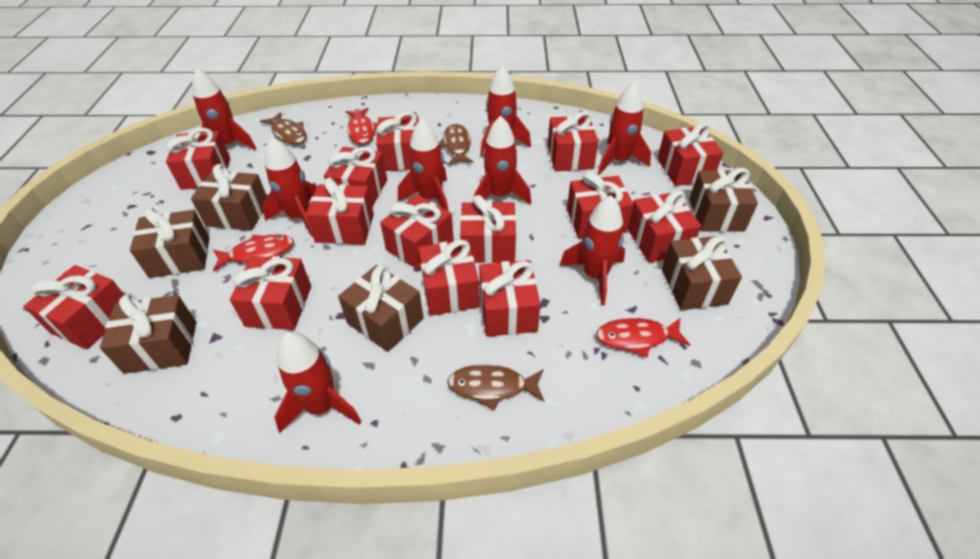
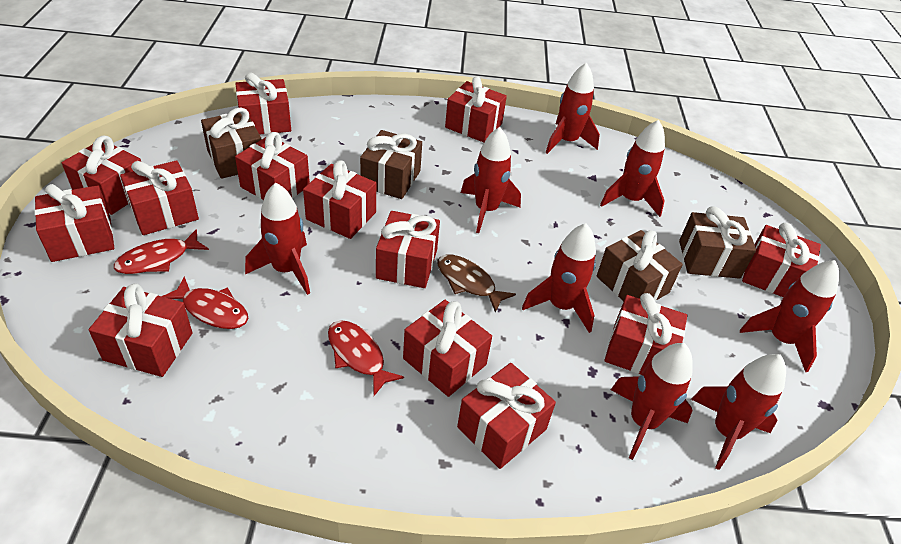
brown fish: [260,112,307,144] [439,124,473,165] [447,364,544,410] = 3 -> [437,255,516,313] = 1
brown gift: [100,294,196,374] [130,208,209,278] [191,164,267,231] [338,265,424,352] [662,236,742,310] [689,168,758,232] = 6 -> [201,107,262,179] [360,130,422,199] [597,230,683,302] [679,206,756,279] = 4
red gift: [23,265,124,350] [166,128,230,190] [230,256,311,330] [306,178,374,244] [324,147,387,207] [376,112,419,171] [380,195,454,270] [418,239,480,316] [460,195,516,263] [479,260,540,337] [548,112,598,171] [567,172,634,239] [628,191,701,263] [657,123,723,186] = 14 -> [34,184,114,262] [62,136,141,215] [88,283,193,377] [120,160,199,235] [235,73,291,135] [235,132,310,200] [303,160,376,239] [376,211,440,288] [403,300,492,397] [445,77,507,143] [457,363,556,469] [604,293,687,374] [742,223,821,297] = 13

